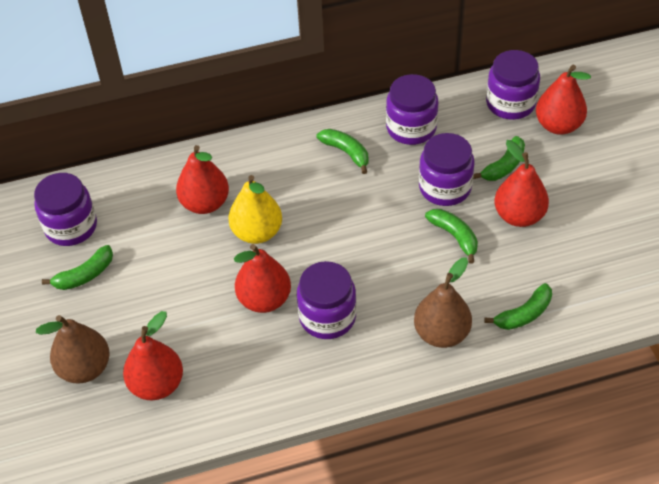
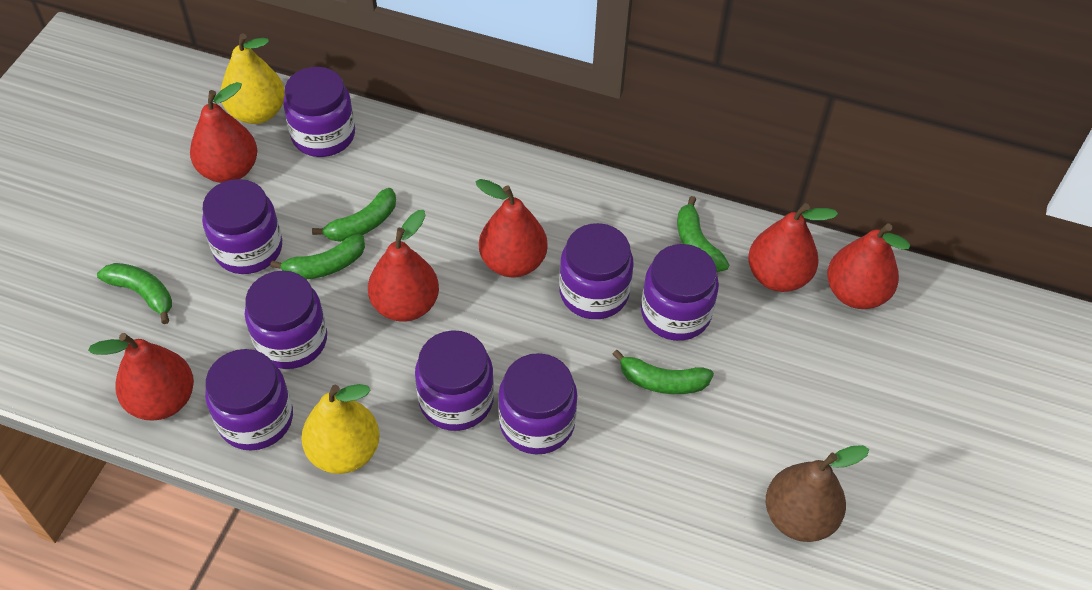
brown pear: [36,315,110,383] [414,257,472,348] = 2 -> [766,445,869,542] = 1
purple jar: [34,173,97,246] [297,261,357,339] [386,74,438,145] [419,133,475,206] [486,50,540,120] = 5 -> [202,179,282,274] [205,349,293,451] [245,271,327,369] [283,67,355,157] [415,330,494,431] [498,353,577,455] [559,223,634,319] [641,244,719,341] = 8
red pear: [123,311,183,400] [176,145,229,214] [234,244,291,313] [494,140,549,227] [536,65,591,135] = 5 -> [88,333,194,421] [190,82,257,183] [368,210,439,322] [475,179,548,277] [748,203,838,292] [827,224,910,309] = 6
yellow pear: [229,175,282,244] = 1 -> [221,34,285,124] [301,384,380,474] = 2

